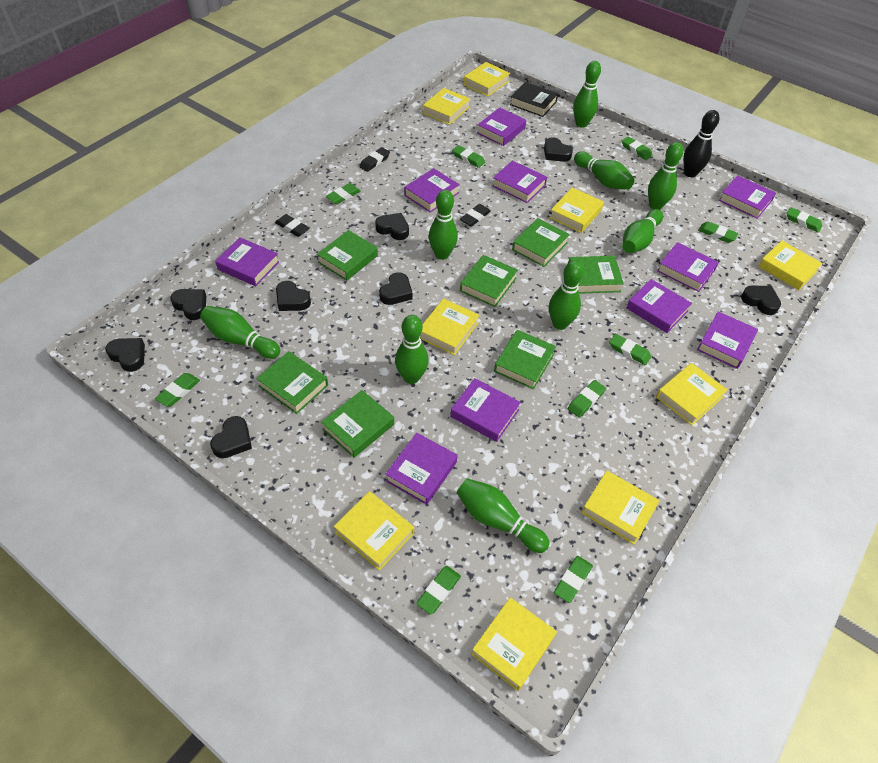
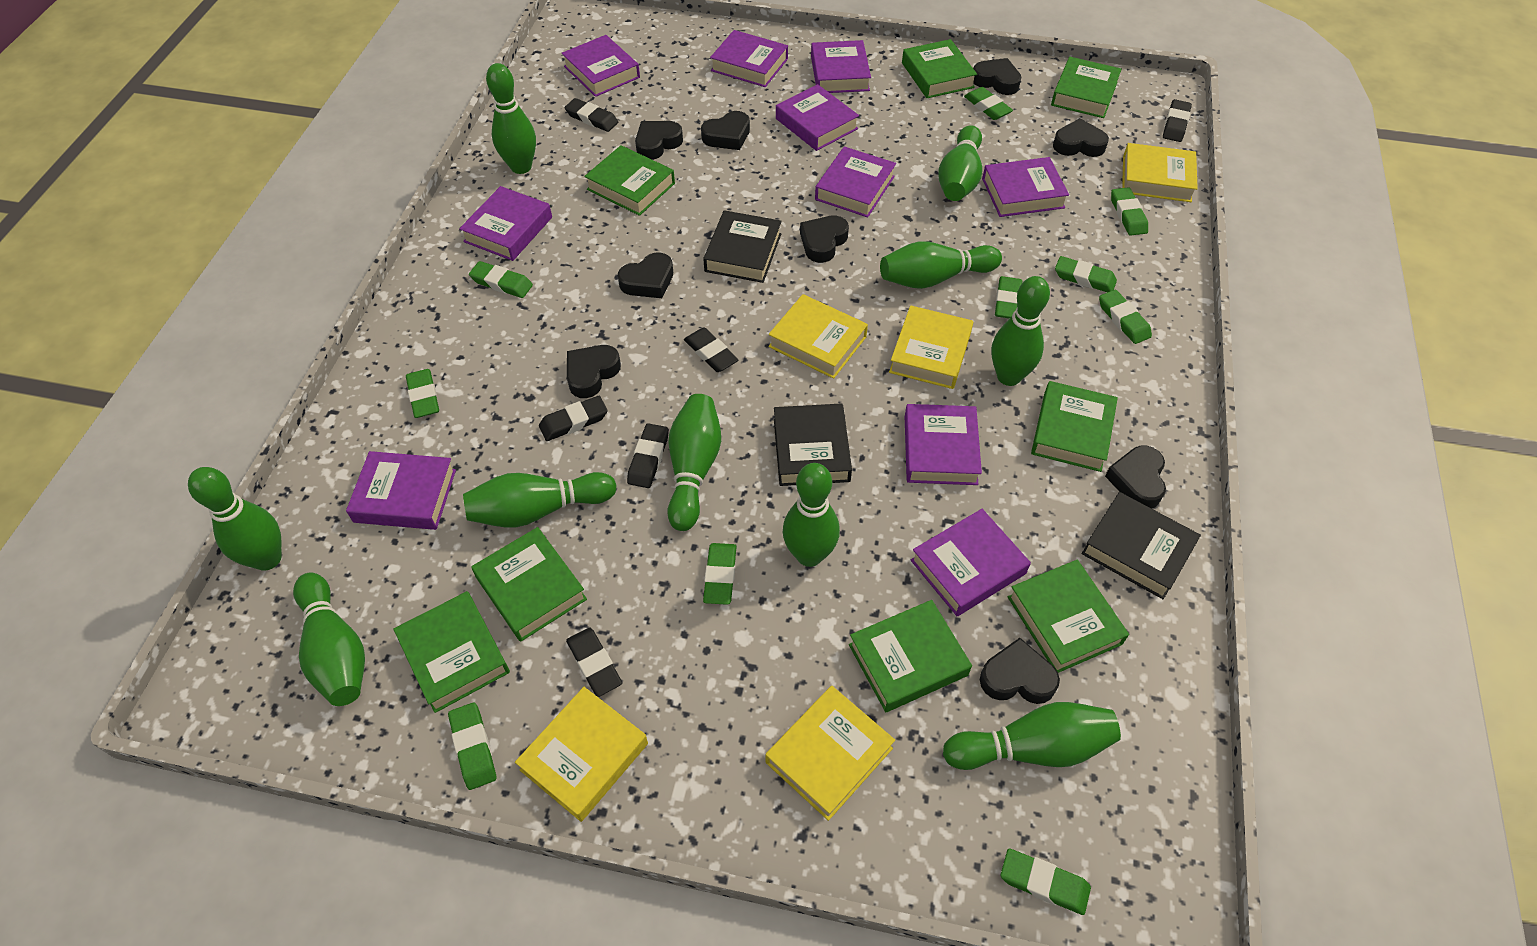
black book: [510,82,558,117] = 1 -> [703,210,782,283] [774,403,852,486] [1082,492,1201,599] = 3
black bowling pin: [683,110,720,177] = 1 -> none = 0
black eraser: [275,214,309,237] [359,147,390,172] [460,204,491,227] = 3 -> [539,396,608,441] [565,98,618,132] [566,628,622,697] [627,423,669,488] [684,327,738,372] [1163,99,1192,142] = 6
black heart: [105,338,145,372] [170,289,206,320] [210,416,252,458] [276,281,311,311] [375,213,409,240] [379,272,412,305] [544,137,573,162] [741,285,781,315] = 8 -> [567,345,621,398] [618,253,673,298] [635,121,683,160] [701,111,750,150] [800,215,849,263] [973,58,1021,95] [980,638,1060,704] [1053,118,1109,157] [1105,446,1166,509] = 9
green book: [256,351,328,414] [317,230,378,281] [321,390,394,458] [460,255,518,307] [494,330,556,389] [512,218,570,267] [568,256,624,294] = 7 -> [393,591,510,713] [471,527,587,642] [584,145,675,216] [849,600,972,712] [902,39,977,98] [1008,560,1129,673] [1031,381,1118,472] [1051,57,1122,118] = 8
green bowling pin: [200,306,280,359] [395,315,429,384] [429,190,458,260] [457,478,550,553] [549,260,584,330] [573,61,601,128] [574,151,635,190] [622,209,663,253] [648,142,684,210] = 9 -> [188,467,282,571] [293,572,365,706] [463,472,617,528] [486,63,536,174] [667,394,721,531] [783,463,840,567] [880,241,1002,289] [938,125,982,201] [943,702,1121,770] [991,276,1050,386] = 10
yellow book: [334,491,414,571] [420,298,480,355] [423,88,470,125] [463,62,510,97] [471,597,557,691] [549,187,604,233] [581,471,660,545] [656,363,728,425] [758,241,823,290] = 9 -> [515,687,648,822] [766,686,895,821] [769,294,868,379] [889,305,973,389] [1122,143,1198,202] = 5

